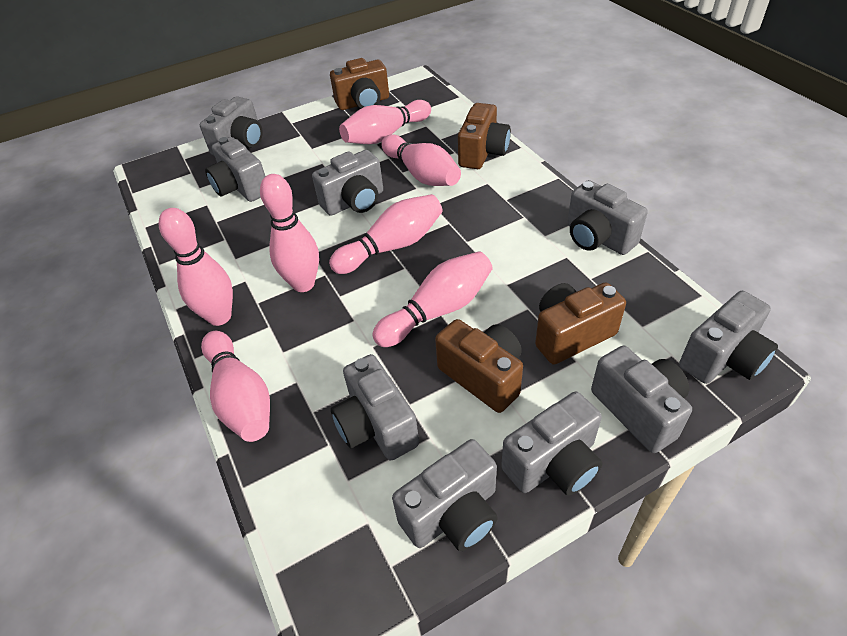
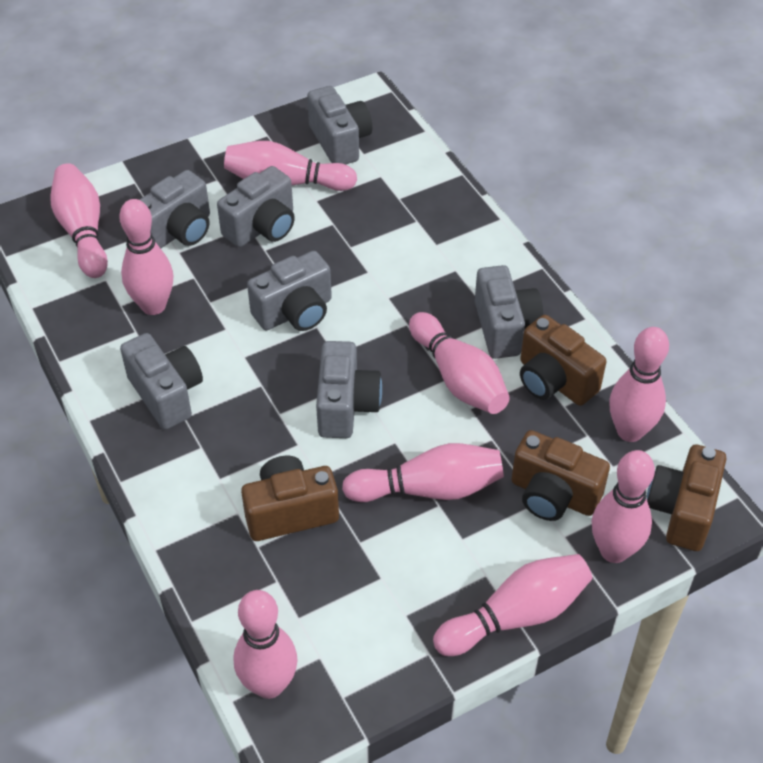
grey camera: [200,96,262,155] [205,137,265,202] [312,150,383,216] [331,354,419,460] [392,439,498,551] [501,392,602,496] [567,180,648,255] [591,346,692,453] [679,291,778,384] = 9 -> [120,333,203,430] [139,170,210,248] [217,166,295,247] [247,251,332,331] [307,86,372,165] [316,341,382,438] [475,265,543,359] = 7
pink bowling pin: [159,208,233,326] [201,331,270,442] [260,174,319,292] [329,194,443,274] [339,100,431,144] [372,251,492,347] [381,134,461,186] = 7 -> [50,163,108,278] [119,199,173,315] [224,141,357,191] [234,590,298,699] [342,443,504,502] [409,312,510,414] [433,554,592,656] [592,450,655,563] [609,327,669,442] = 9

